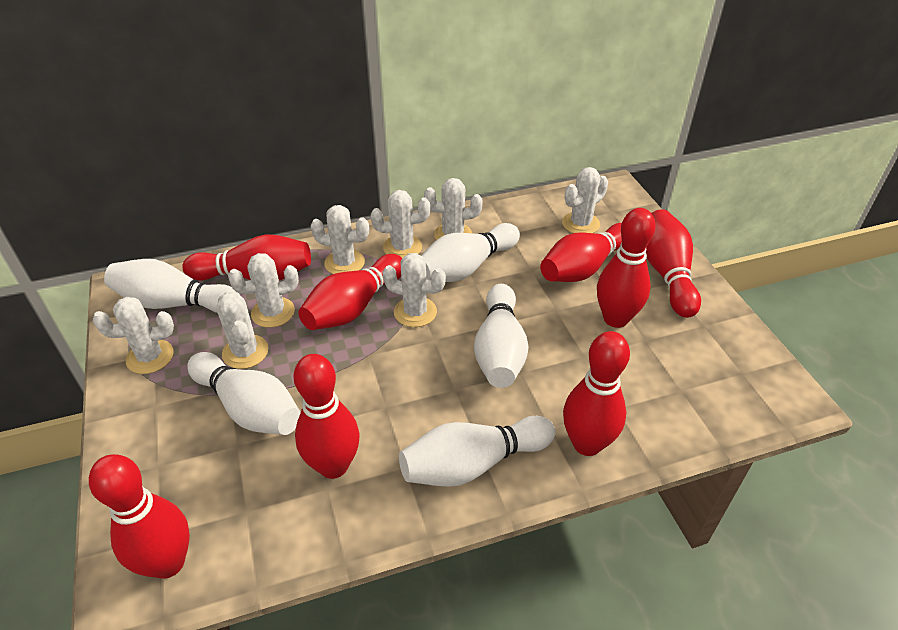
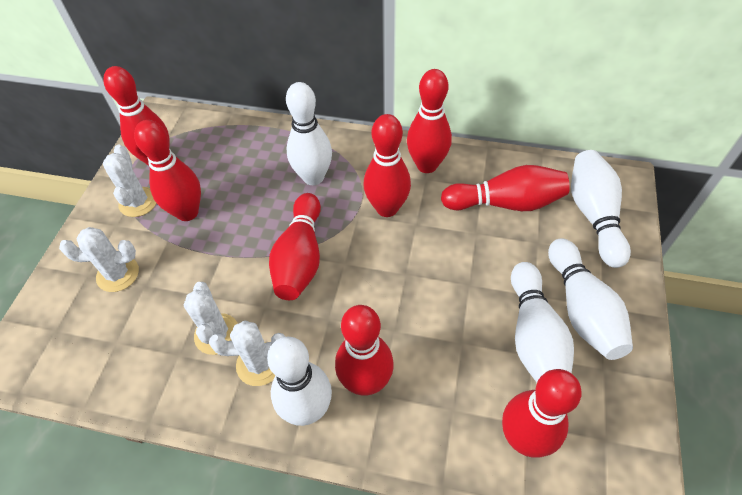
white cactus: [93,297,174,374] [216,292,269,369] [228,253,299,328] [310,205,369,274] [371,190,430,258] [382,253,446,327] [424,178,483,240] [562,167,608,233] = 8 -> [59,227,139,292] [103,145,156,217] [184,282,238,355] [209,320,286,386] = 4

